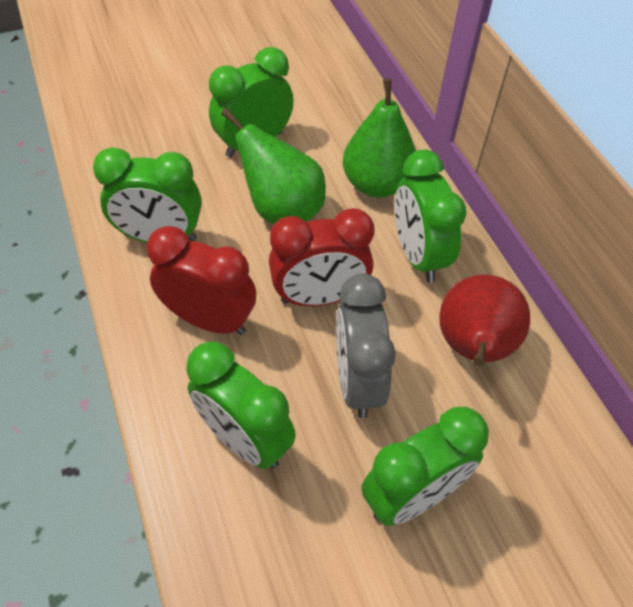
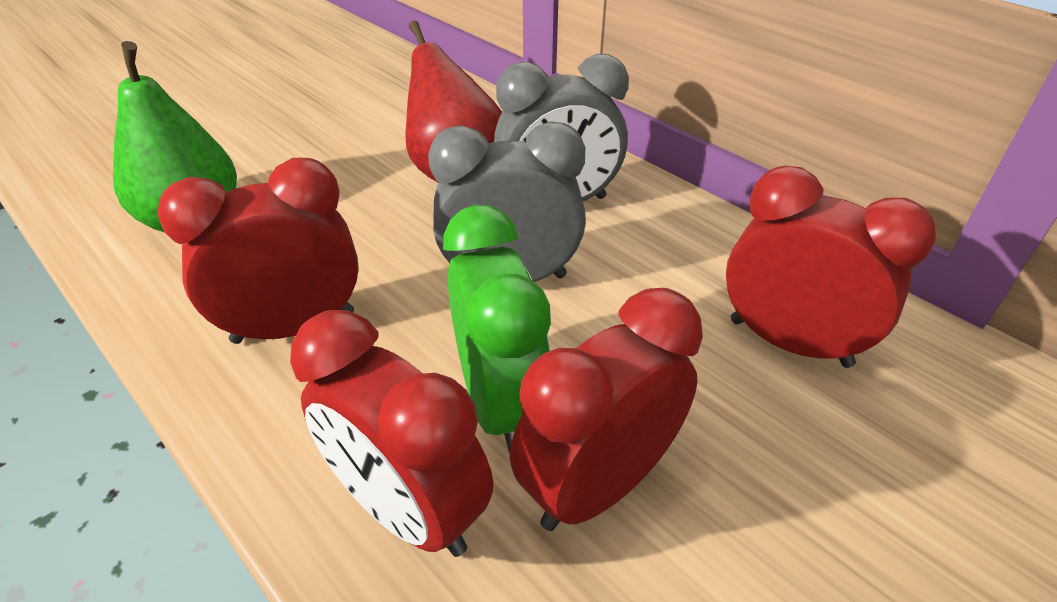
green clock: [93,147,202,243] [187,341,296,469] [209,47,294,158] [362,407,489,526] [395,150,466,283] = 5 -> [443,205,551,454] = 1
green pear: [221,108,326,224] [343,78,416,198] = 2 -> [113,41,237,233] = 1
grey clock: [336,273,396,418] = 1 -> [428,121,586,282] [494,54,629,201] = 2
red clock: [147,226,256,335] [269,208,375,306] = 2 -> [158,158,359,344] [290,310,494,557] [510,288,703,531] [726,166,936,368] = 4

